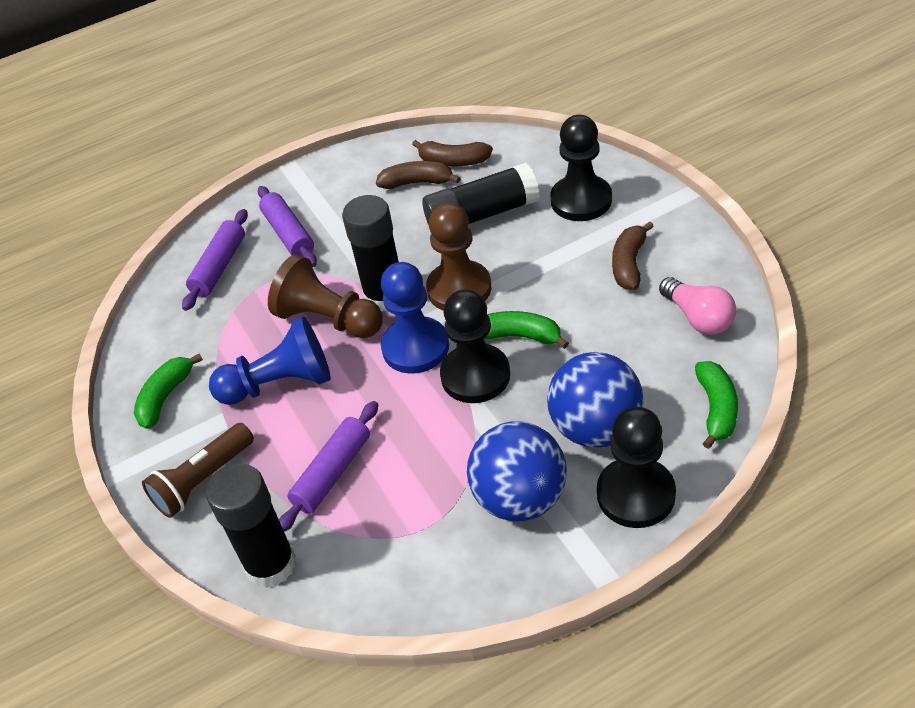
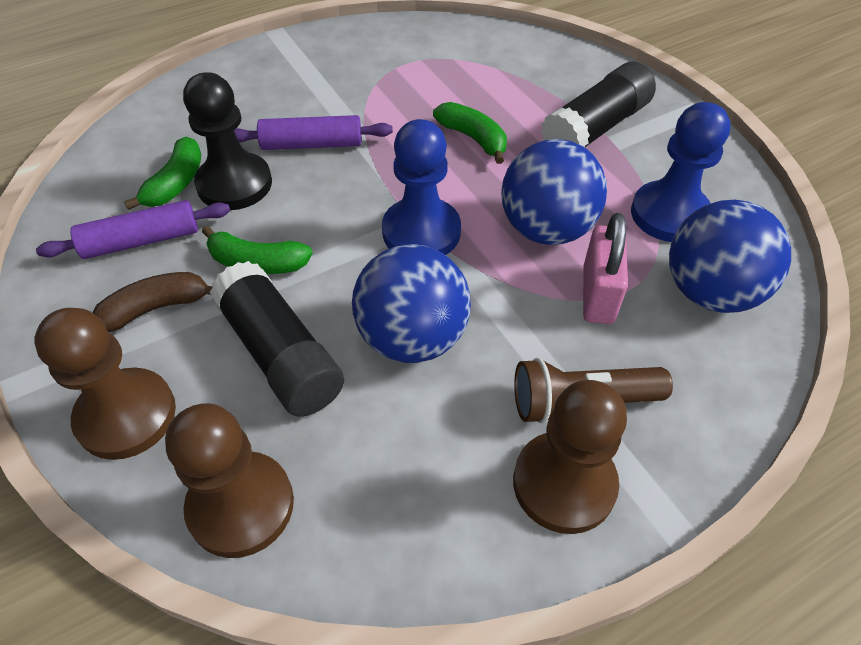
black glue stick: [206,463,296,588] [342,195,399,311] [422,163,539,225] = 3 -> [209,261,344,417] [541,62,656,147] = 2
black pawn: [440,289,510,403] [551,115,612,221] [597,407,676,528] = 3 -> [183,72,272,210] = 1
blue ball: [467,421,567,522] [547,352,644,448] = 2 -> [352,244,471,363] [501,139,607,245] [669,200,791,313] = 3
brown banana: [376,161,461,189] [412,140,493,166] [612,221,654,290] = 3 -> [92,272,213,332] = 1
brown pawn: [268,254,383,338] [426,203,491,311] = 2 -> [34,308,176,460] [165,403,294,558] [513,380,627,534] = 3
pink light bulb: [659,277,736,335] = 1 -> none = 0
pink padlock: none = 0 -> [583,213,628,324] = 1
purple rolling pin: [182,209,248,311] [258,186,317,267] [279,401,378,532] = 3 -> [36,200,230,259] [234,115,393,150] = 2

